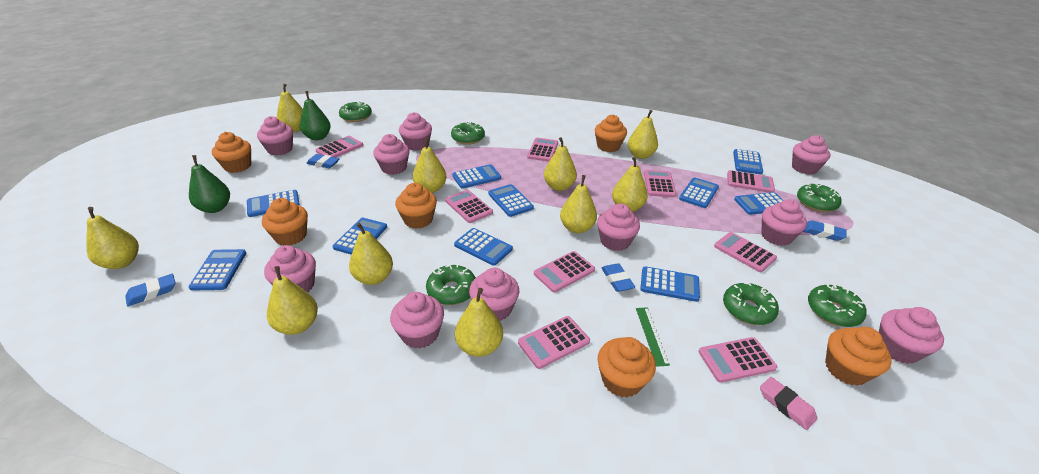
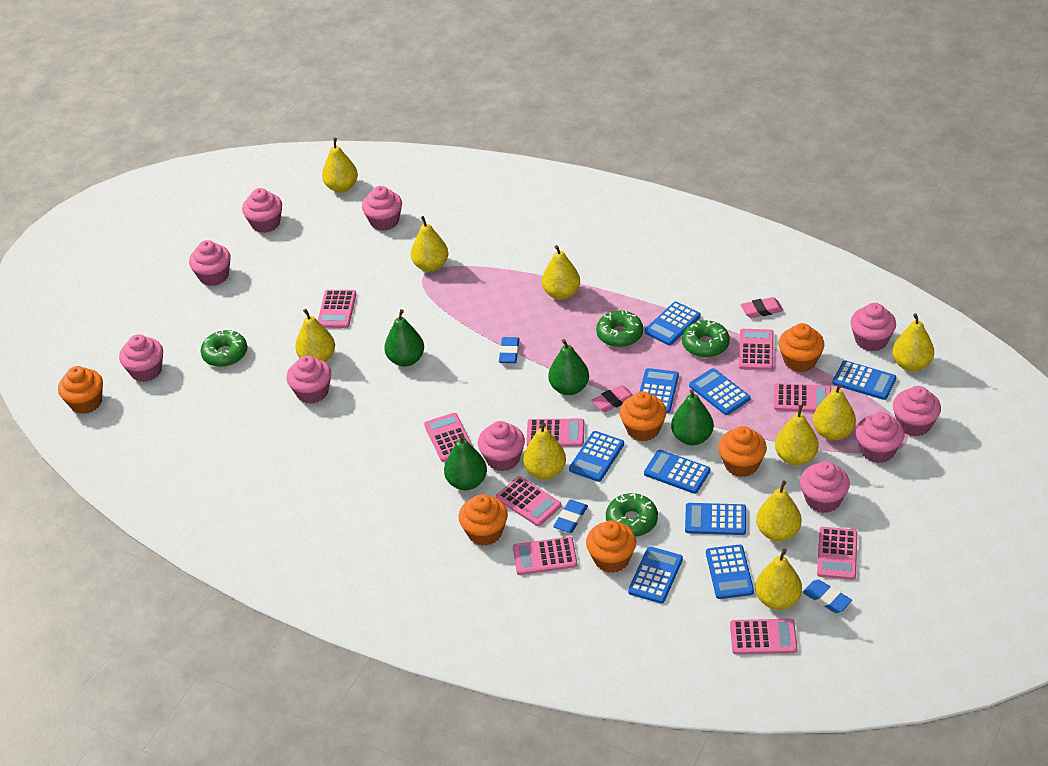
blue calculator: [188,249,246,291] [247,190,300,217] [333,218,387,255] [452,164,501,189] [454,228,513,266] [488,184,534,217] [640,266,700,302] [679,177,719,208] [733,149,763,175] [734,192,784,215] = 10 -> [569,431,624,482] [628,547,683,604] [640,368,679,413] [644,450,710,494] [645,302,701,345] [685,503,746,535] [689,368,751,415] [706,545,754,599] [833,360,896,400] = 9
blue eraser: [125,274,176,307] [306,154,339,168] [601,263,635,292] [803,220,846,241] = 4 -> [499,337,519,363] [553,500,588,533] [802,580,852,613] = 3
green donut: [339,101,372,122] [426,264,476,305] [451,122,485,144] [723,282,779,325] [797,183,842,212] [808,284,867,327] = 6 -> [200,330,247,367] [596,310,643,347] [606,493,658,537] [682,320,730,358] = 4
green pear: [189,155,230,213] [300,91,331,140] = 2 -> [384,309,424,367] [444,434,487,490] [548,339,589,395] [671,389,714,445] = 4
green ruler: [636,307,670,367] = 1 -> none = 0
pink eraser: [760,377,817,430] = 1 -> [591,385,633,412] [741,297,783,318] = 2

